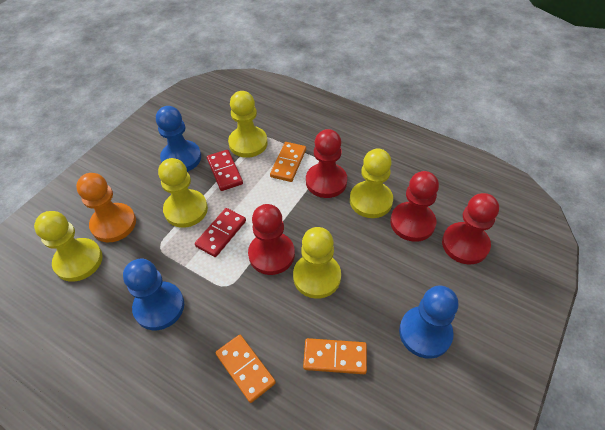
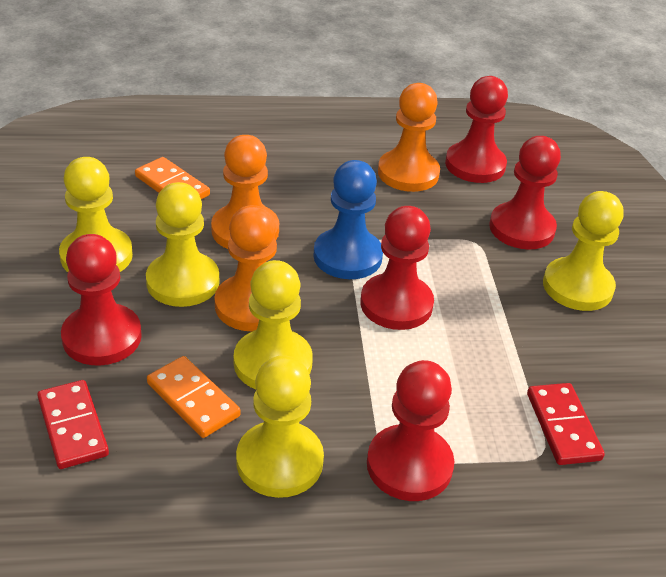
blue pawn: [123,259,184,330] [156,106,201,172] [399,286,458,359] = 3 -> [313,160,383,279] = 1
orange domino: [215,335,276,403] [270,142,306,182] [303,338,367,374] = 3 -> [135,157,210,199] [147,356,241,438] = 2
orange pawn: [76,173,136,243] = 1 -> [211,135,279,249] [215,205,277,331] [378,83,440,192] = 3
red pawn: [248,204,295,275] [306,129,347,198] [390,171,439,242] [442,193,499,264] = 4 -> [61,234,142,365] [361,206,434,330] [367,360,454,501] [445,76,508,183] [489,136,561,250] = 5

